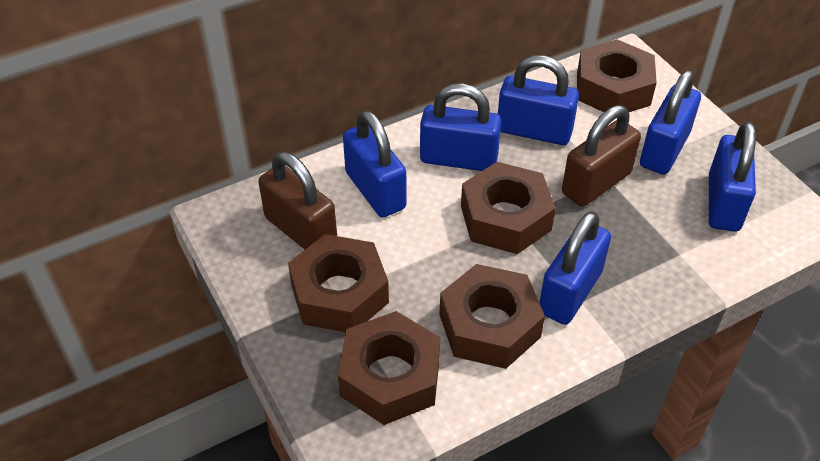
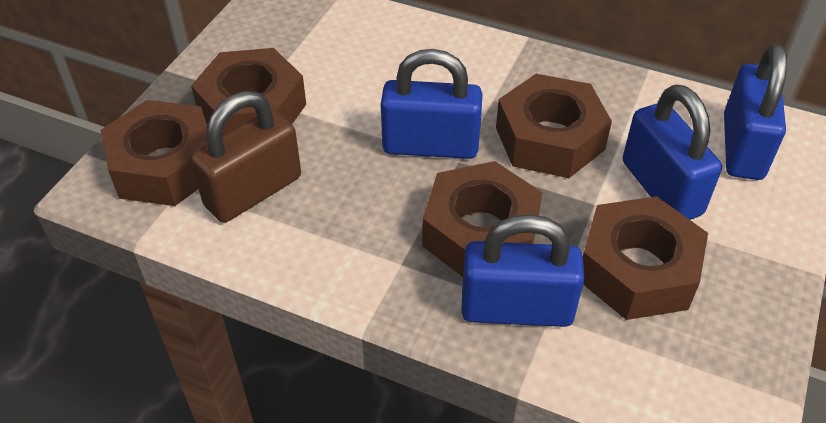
blue padlock: [343,110,406,217] [420,83,501,171] [498,55,579,145] [539,211,611,325] [640,70,701,174] [709,122,756,232] = 6 -> [381,49,482,159] [461,214,585,327] [623,85,722,220] [724,44,787,180] = 4
brown padlock: [258,152,337,250] [562,105,641,207] = 2 -> [191,91,301,222] = 1

